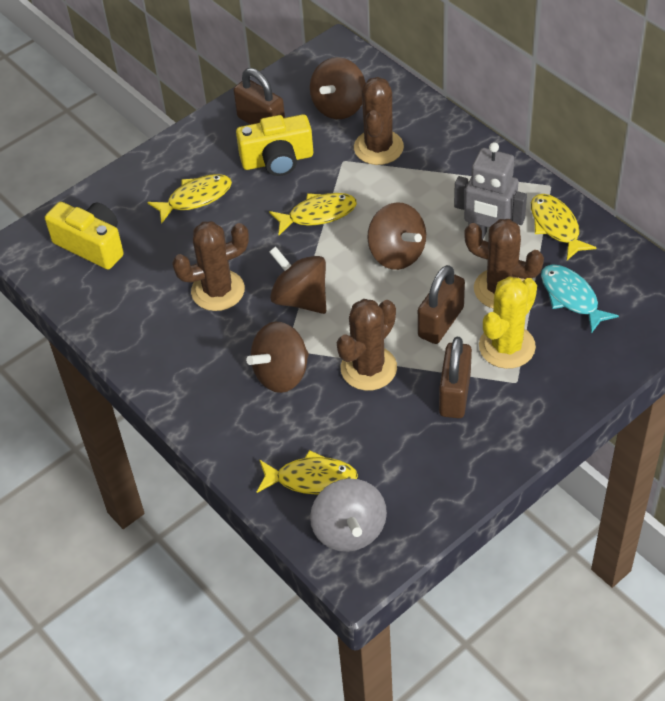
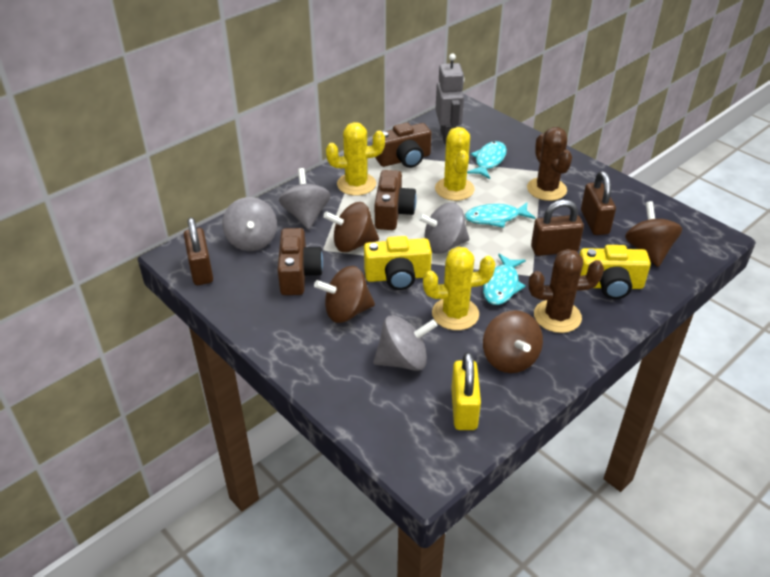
brown cactus: [172,221,249,311] [337,299,397,391] [354,77,404,165] [464,219,544,308] = 4 -> [527,127,572,201] [528,249,604,333] = 2
brown camera: none = 0 -> [278,228,323,295] [375,123,431,168] [375,170,417,230] = 3
grey spinning top: [310,479,387,552] = 1 -> [222,197,277,251] [279,168,331,230] [373,315,438,371] [418,203,470,254] = 4
turquoise fish: [541,264,619,334] = 1 -> [465,202,535,228] [467,141,507,179] [483,254,526,305] = 3
yellow cactus: [479,276,537,369] = 1 -> [326,122,385,196] [423,247,495,330] [435,127,475,201] = 3
yellow fish: [147,174,232,224] [257,450,358,495] [269,193,357,235] [531,194,597,260] = 4 -> none = 0
yellow padlock: none = 0 -> [451,352,481,430] = 1

